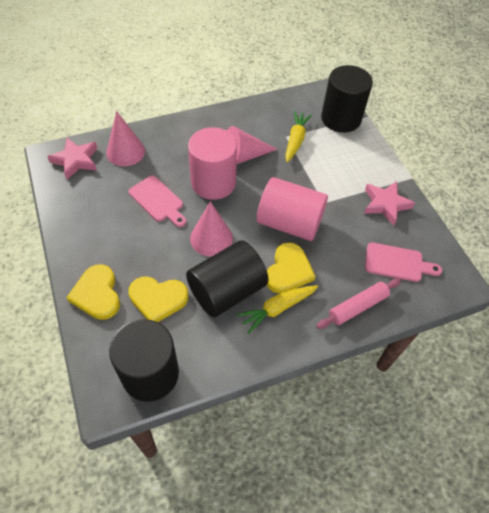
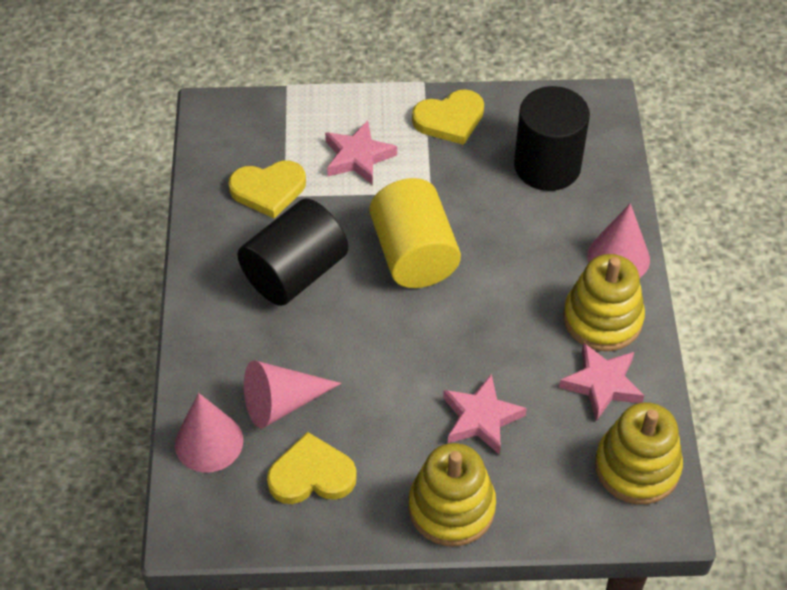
black cylinder: [109,319,179,402] [186,240,268,317] [321,65,373,133] = 3 -> [237,199,348,306] [514,86,590,191] = 2
pink cutting board: [129,176,186,227] [365,242,442,282] = 2 -> none = 0
pink cylinder: [188,127,237,200] [257,177,328,241] = 2 -> none = 0
pink rolling pin: [316,279,401,329] = 1 -> none = 0
pink star: [47,138,98,179] [364,181,415,226] = 2 -> [325,120,397,185] [443,374,527,455] [559,343,644,421] = 3
yellow carrot: [237,285,318,334] [285,111,312,162] = 2 -> none = 0
yellow cylinder: none = 0 -> [370,178,461,288] = 1
yellow stacking toy: none = 0 -> [409,443,496,546] [563,254,645,351] [595,402,683,505] = 3

